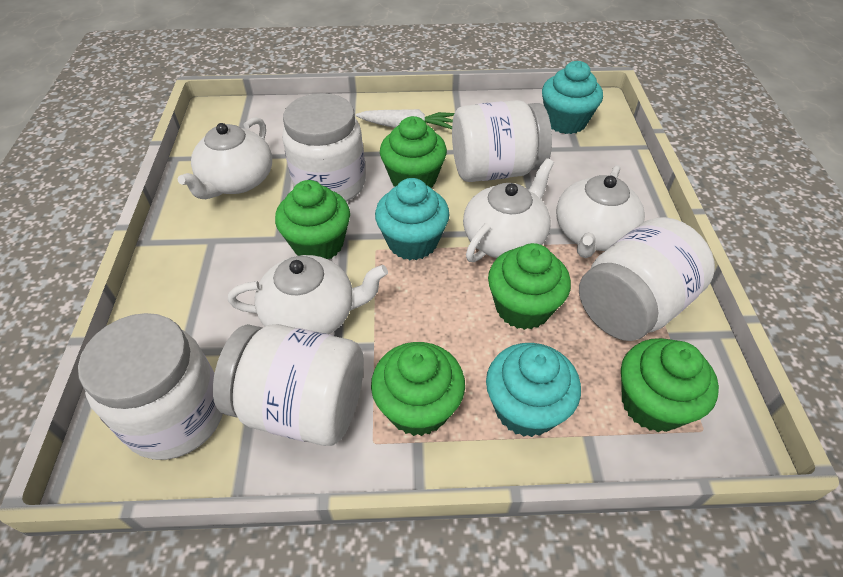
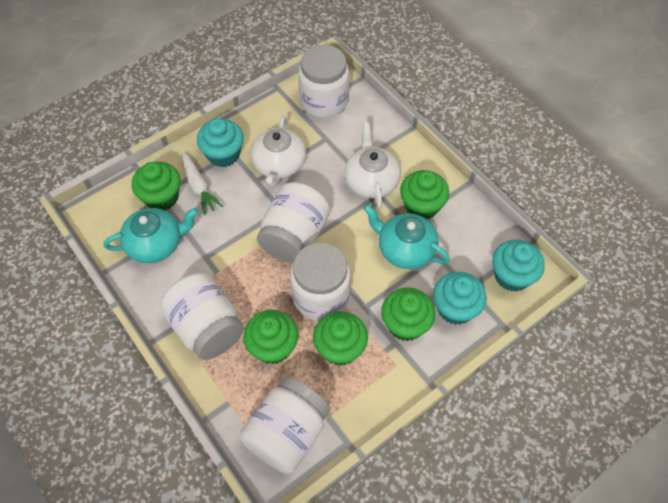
turquoise teapot: none = 0 -> [104,208,198,263] [364,204,450,269] = 2
white teapot: [178,117,272,199] [228,255,388,334] [463,158,554,262] [556,165,645,258] = 4 -> [251,116,306,187] [344,122,401,209] = 2

